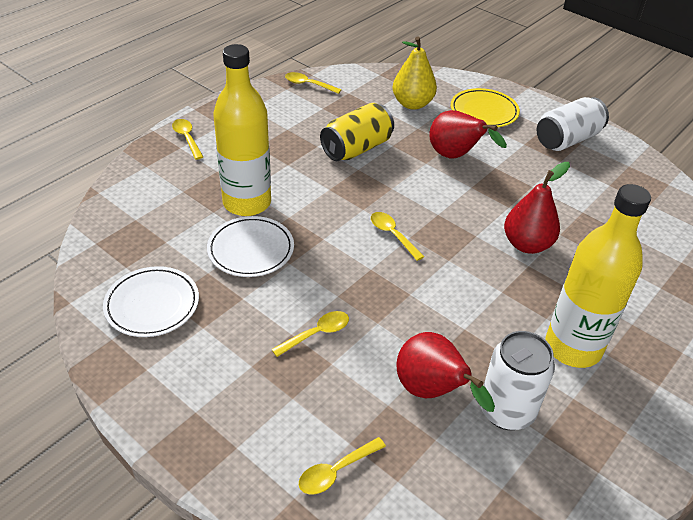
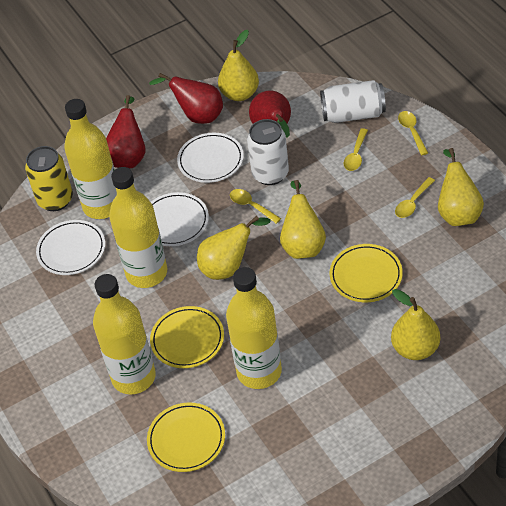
white plate: [103,266,199,337] [207,216,294,277] = 2 -> [36,220,105,275] [151,192,209,246] [177,133,244,183] = 3
yellow bottle: [213,44,271,216] [545,184,651,368] = 2 -> [64,99,117,219] [93,274,156,394] [109,167,167,288] [226,267,282,389] = 4
yellow pear: [393,37,437,110] = 1 -> [197,216,270,280] [218,30,259,101] [280,180,326,259] [391,289,440,360] [438,148,484,226] = 5
yellow plate: [451,88,520,127] = 1 -> [147,403,225,472] [150,306,224,368] [330,244,403,302] = 3
yellow spoon: [172,119,203,160] [271,311,349,357] [285,72,341,94] [299,437,386,494] [371,212,424,261] = 5 -> [230,189,281,224] [344,128,368,171] [395,177,435,218] [398,111,428,155] = 4

